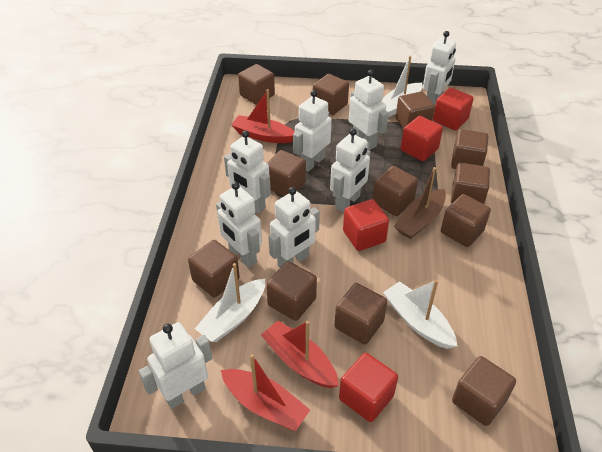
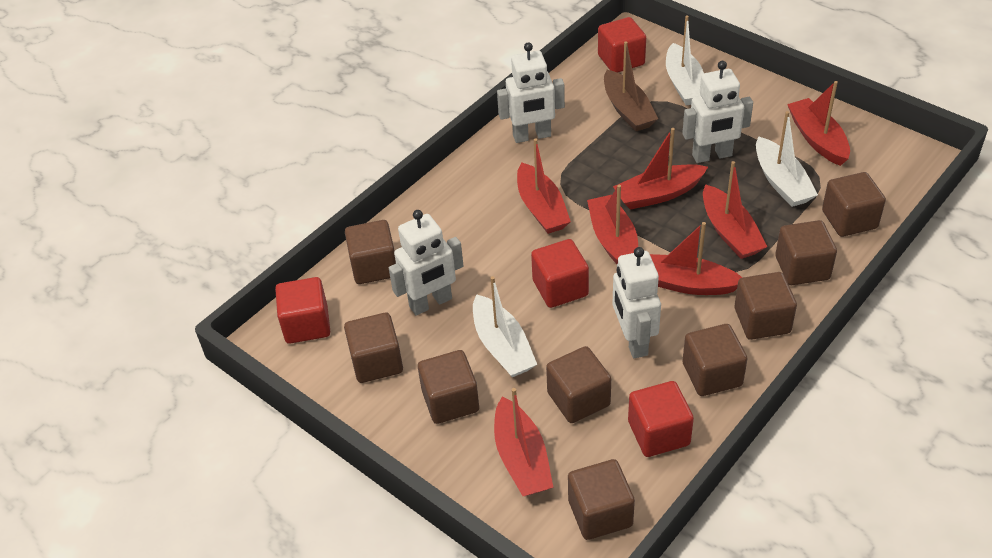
brown cube: [188,240,240,297] [238,64,275,105] [266,261,317,321] [267,150,306,196] [313,74,349,115] [335,283,387,345] [373,166,418,216] [396,91,435,129] [441,194,491,247] [451,129,488,169] [451,163,490,204] [452,356,516,426] = 12 -> [344,312,403,383] [345,220,396,284] [418,350,479,424] [546,346,611,423] [568,459,635,540] [683,324,747,396] [735,272,797,340] [775,220,837,285] [822,172,886,237] = 9
red boat: [221,354,310,431] [231,89,295,143] [261,321,339,388] = 3 -> [494,388,554,496] [517,138,571,234] [587,185,638,264] [613,128,708,210] [650,222,742,295] [703,161,767,259] [787,81,850,166] = 7
white robot: [139,322,212,409] [216,182,262,268] [224,130,271,213] [268,187,320,268] [293,90,332,172] [330,128,371,212] [349,70,389,150] [423,31,456,106] = 8 -> [389,210,464,316] [497,42,565,143] [613,247,661,358] [682,61,753,163] = 4

